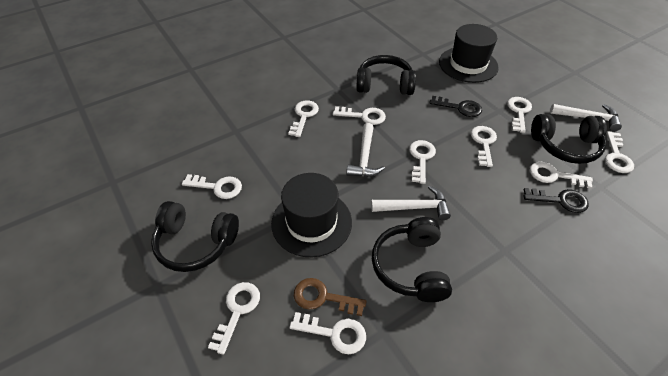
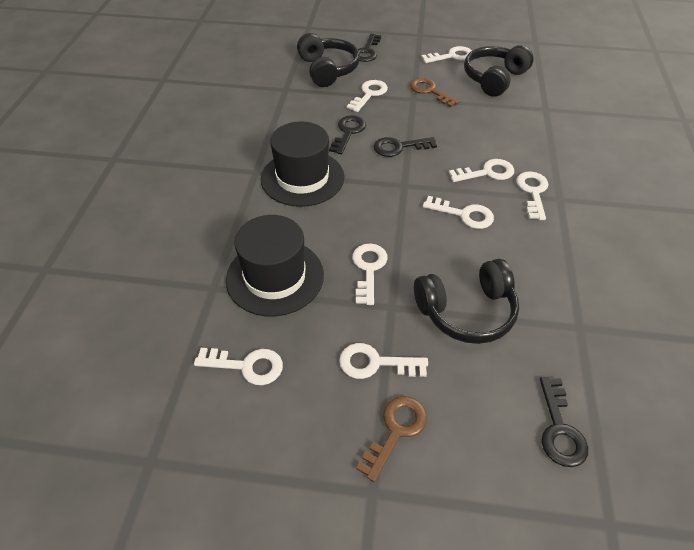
black headphones: [151,201,239,272] [356,55,416,95] [372,217,452,302] [531,114,607,164] = 4 -> [297,33,360,87] [414,259,519,344] [464,45,534,97] = 3
black key: [429,96,482,117] [523,188,589,213] = 2 -> [329,115,366,154] [353,34,381,62] [374,137,437,157] [540,377,588,467] = 4
brown key: [294,278,367,316] = 1 -> [356,396,427,482] [410,78,460,107] = 2
white hammer: [346,123,385,177] [371,185,451,220] [550,104,622,131] = 3 -> none = 0
white key: [182,174,242,199] [208,282,260,355] [288,101,319,137] [290,312,366,354] [333,106,386,125] [409,140,436,184] [471,126,497,167] [507,97,532,133] [530,162,593,189] [605,131,634,173] = 10 -> [194,348,283,385] [339,343,428,379] [347,80,388,112] [352,243,388,305] [421,46,472,63] [423,196,494,229] [449,159,514,182] [516,171,549,220] = 8

